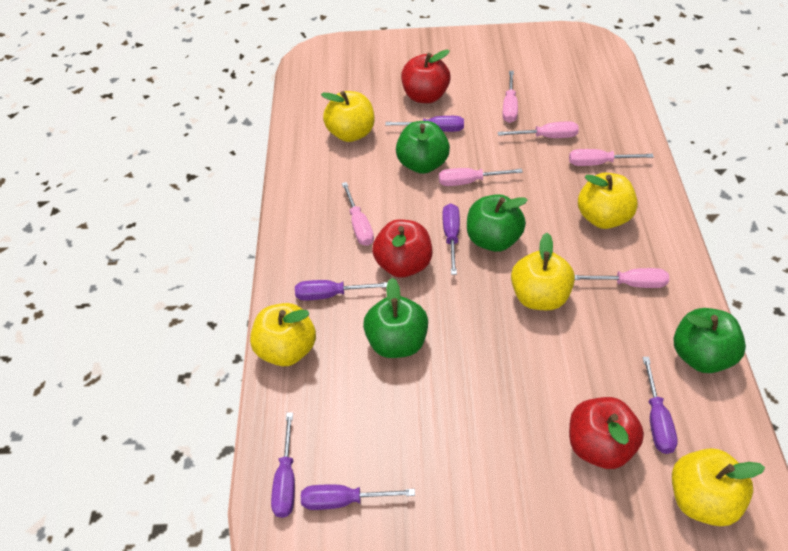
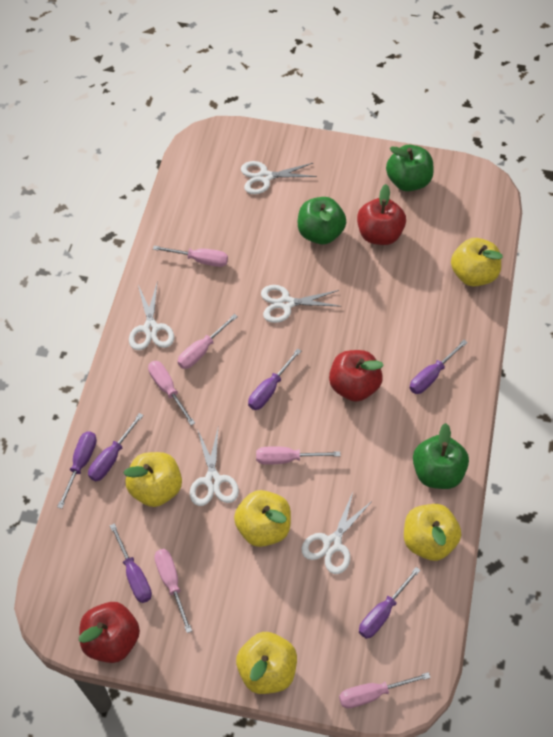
green apple: [363,278,428,358] [396,121,450,174] [467,194,528,252] [674,308,746,373] = 4 -> [298,197,346,244] [386,145,434,191] [413,423,469,489] = 3
white scissors: none = 0 -> [129,284,174,350] [190,429,239,506] [241,161,317,194] [261,285,342,323] [301,492,373,574] = 5

